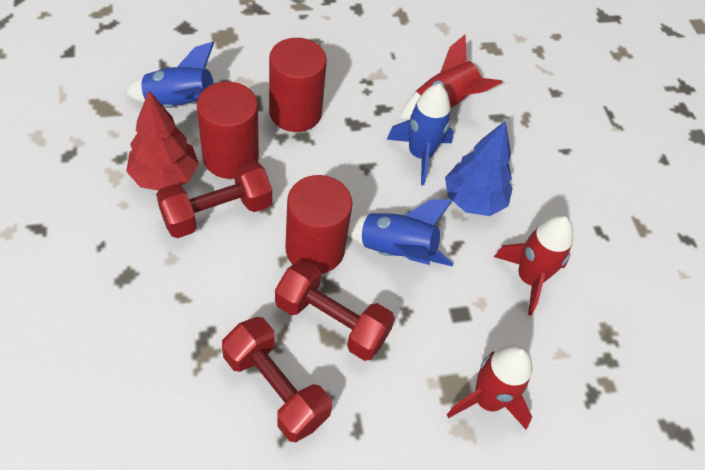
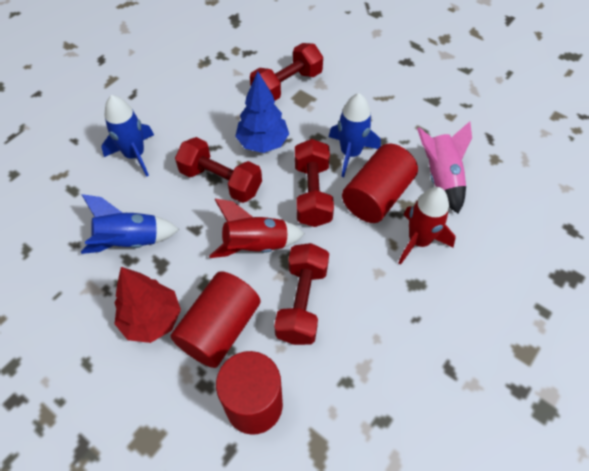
pink rocket: none = 0 -> [417,121,472,214] = 1
red dumbbell: [156,160,272,238] [222,317,332,442] [275,260,395,361] = 3 -> [175,137,262,203] [250,43,323,101] [274,243,329,345] [295,139,334,227] = 4
red rocket: [400,34,502,120] [447,345,533,429] [494,215,573,316] = 3 -> [209,199,304,258] [398,187,456,265] = 2

